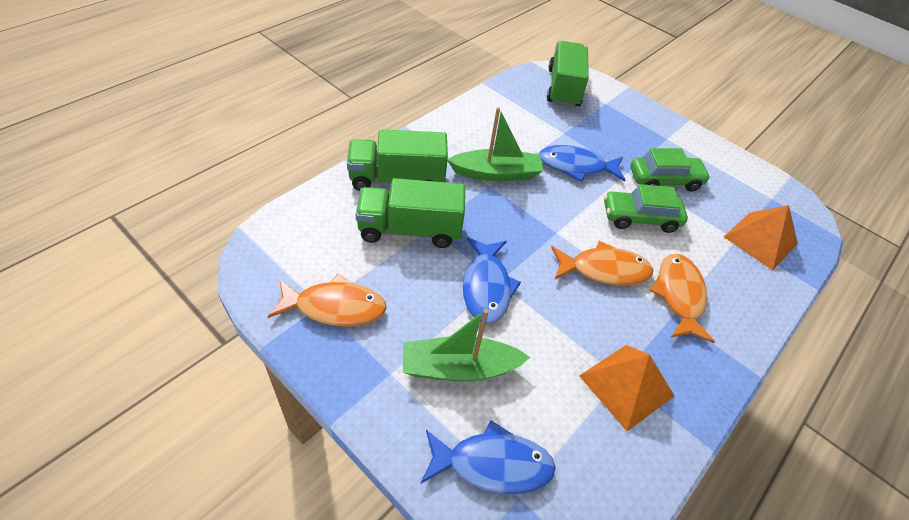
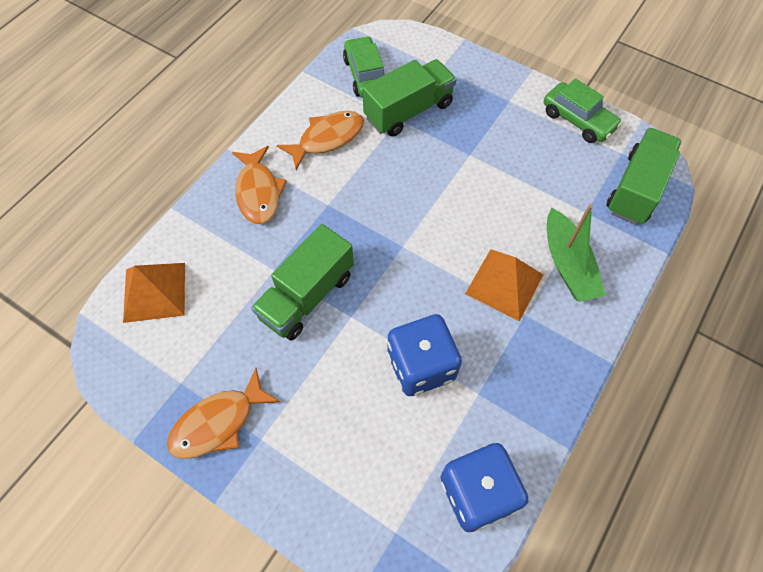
blue dice: none = 0 -> [387,314,462,396] [441,443,529,532] = 2
blue fish: [421,420,556,494] [463,237,521,324] [539,145,625,182] = 3 -> none = 0
green boat: [403,309,530,381] [447,107,543,181] = 2 -> [547,204,606,302] = 1

